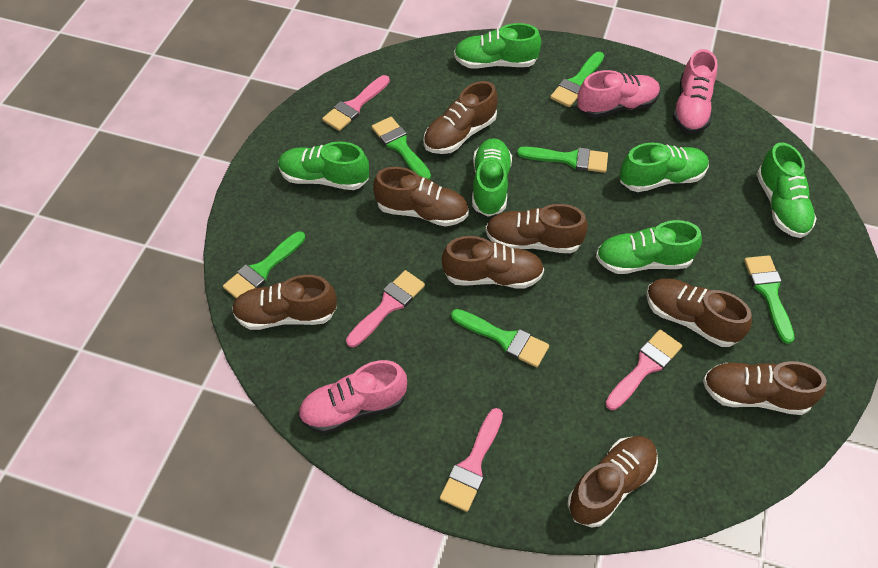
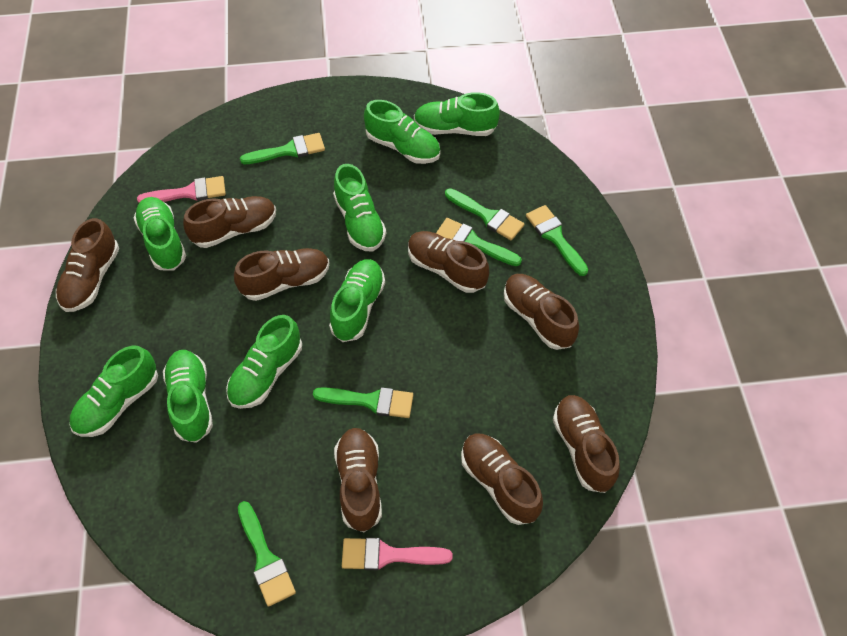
green shoe: [278,142,369,190] [454,23,541,69] [472,138,512,217] [596,220,702,274] [620,143,709,192] [756,142,817,238] = 6 -> [69,346,158,437] [133,197,186,270] [163,350,213,443] [226,315,302,409] [329,259,385,342] [333,164,386,252] [364,100,440,164] [414,92,500,136] = 8
pink brush: [322,75,390,131] [346,270,425,347] [440,408,503,512] [605,329,682,410] = 4 -> [137,176,226,203] [342,538,453,570] = 2
pink shoe: [298,360,407,434] [577,70,660,118] [673,49,718,134] = 3 -> none = 0

